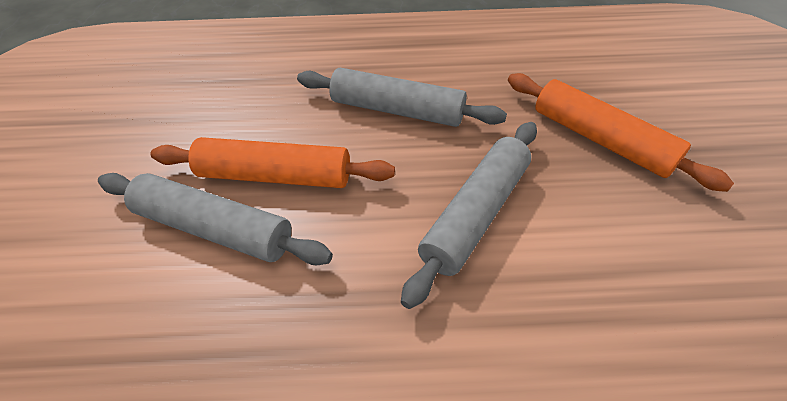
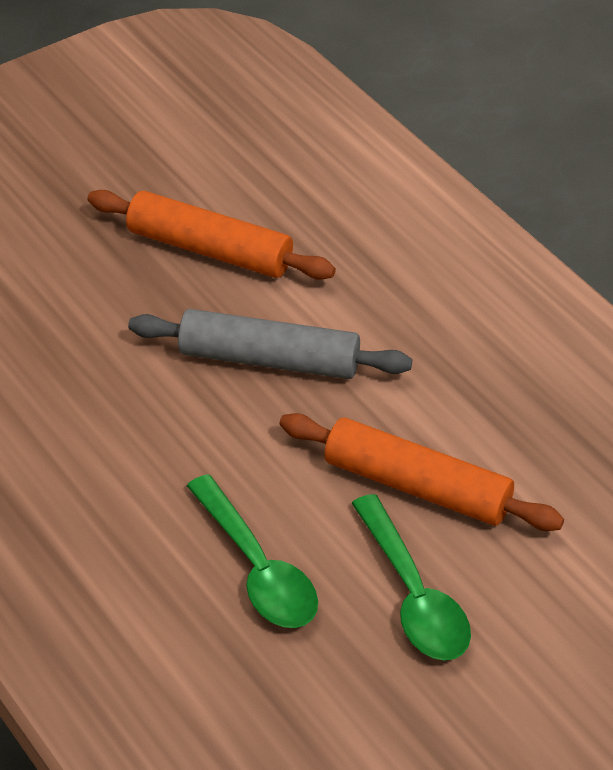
green spoon: none = 0 -> [187,474,318,628] [352,494,471,660] = 2
grey rolling pin: [98,173,333,265] [297,68,507,127] [401,122,537,309] = 3 -> [128,309,412,379] = 1

